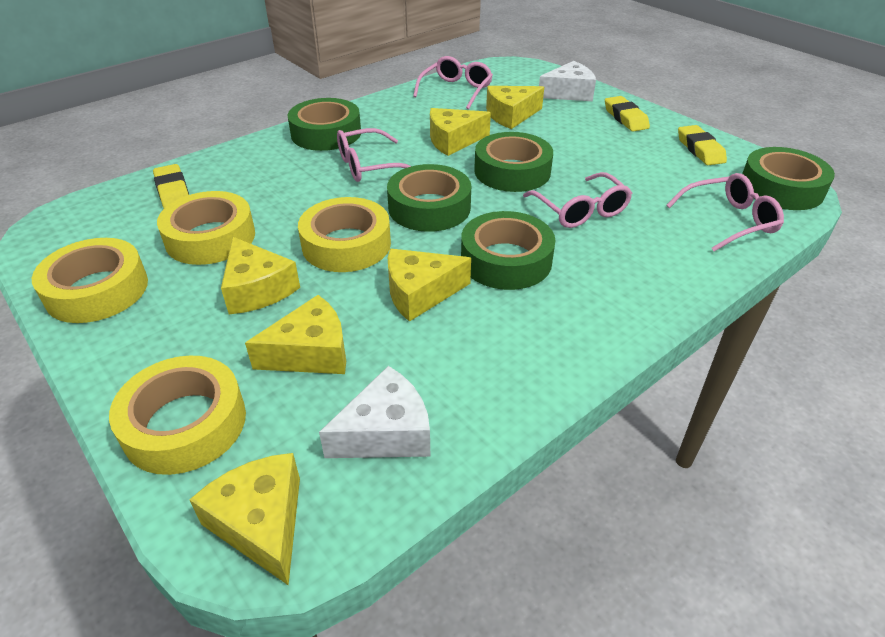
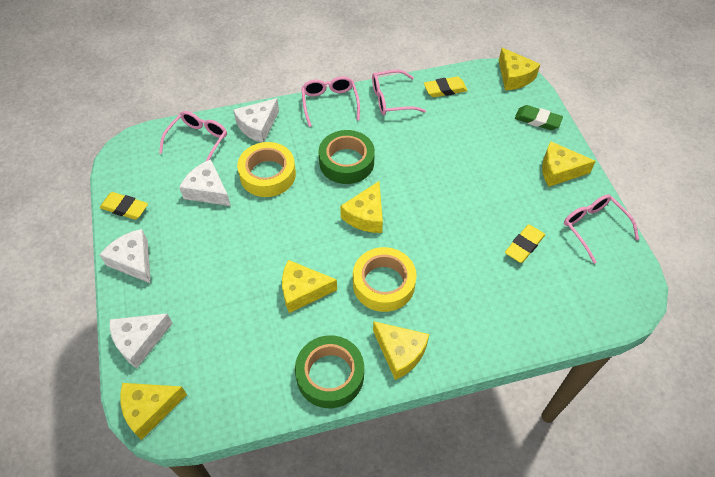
green eraser: none = 0 -> [515,105,563,130] = 1
green tape: [287,98,361,151] [387,164,471,232] [461,211,556,290] [474,132,553,192] [742,147,835,210] = 5 -> [295,335,364,408] [318,130,375,184] = 2
white cheese: [319,366,431,458] [539,61,596,101] = 2 -> [100,229,151,284] [110,313,173,369] [179,159,231,206] [233,98,279,143] = 4
yellow tape: [32,238,148,323] [109,355,246,475] [157,191,255,265] [298,197,391,272] = 4 -> [237,142,296,197] [353,247,417,312] = 2

